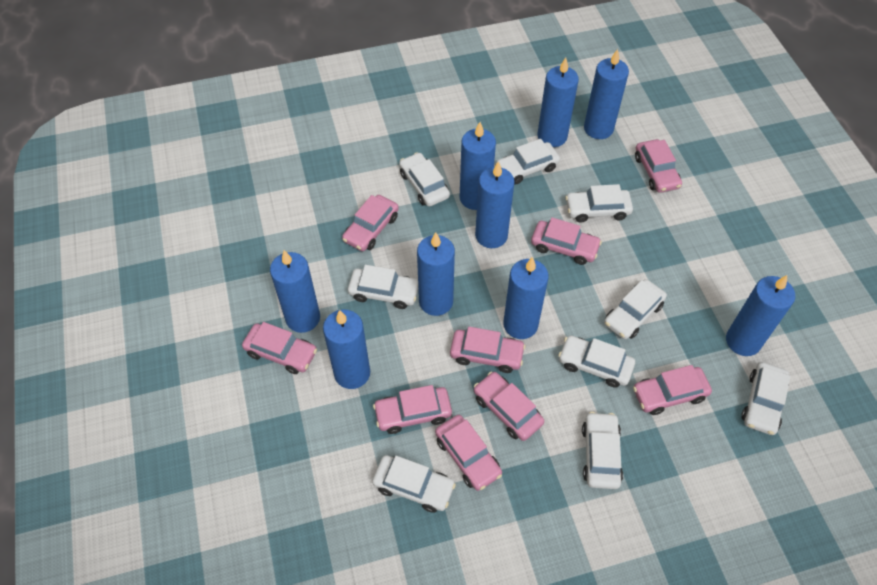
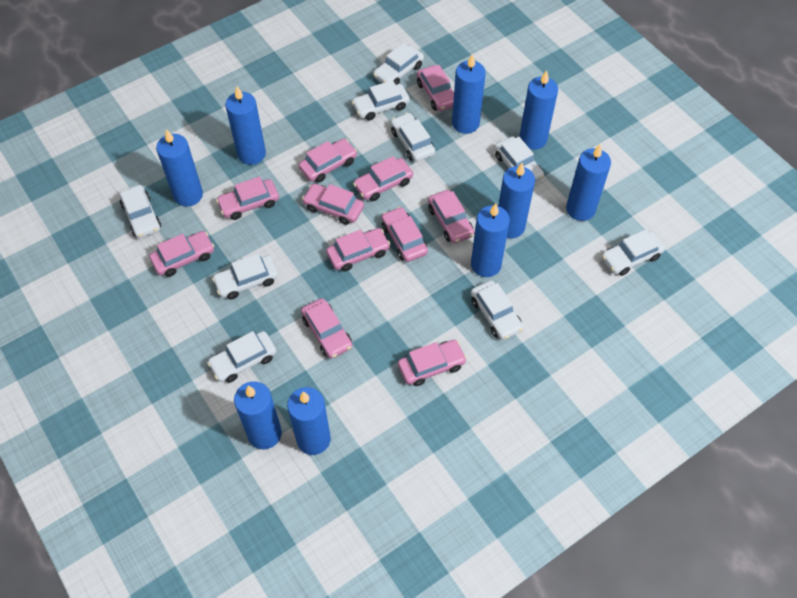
pink car: [242,322,317,374] [342,195,399,251] [373,385,452,434] [435,415,502,491] [450,327,526,373] [474,372,544,441] [531,217,602,265] [633,365,712,415] [635,139,682,193] = 9 -> [150,231,214,277] [216,176,279,220] [299,139,357,183] [301,298,352,359] [302,183,364,225] [326,228,390,272] [353,156,413,201] [381,207,428,262] [398,340,467,386] [417,65,454,111] [428,190,474,244] = 11

